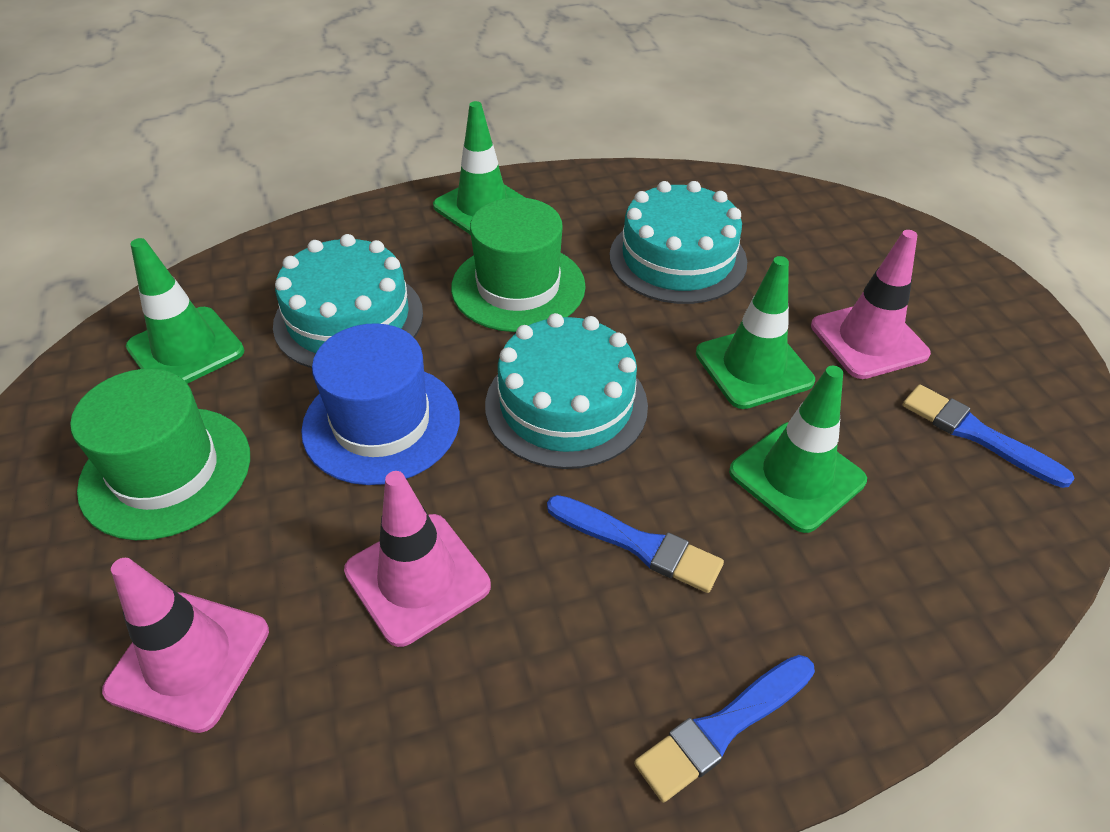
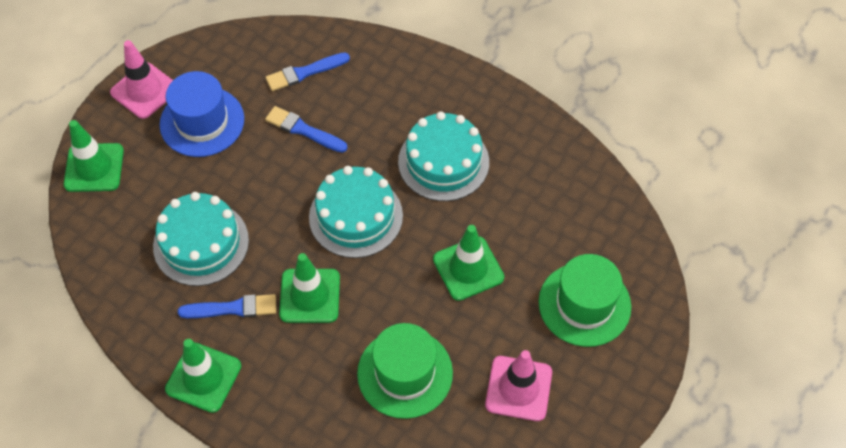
pink traffic cone: [102,558,269,733] [344,471,491,647] [811,230,931,379] = 3 -> [110,40,173,119] [485,350,552,421] = 2

